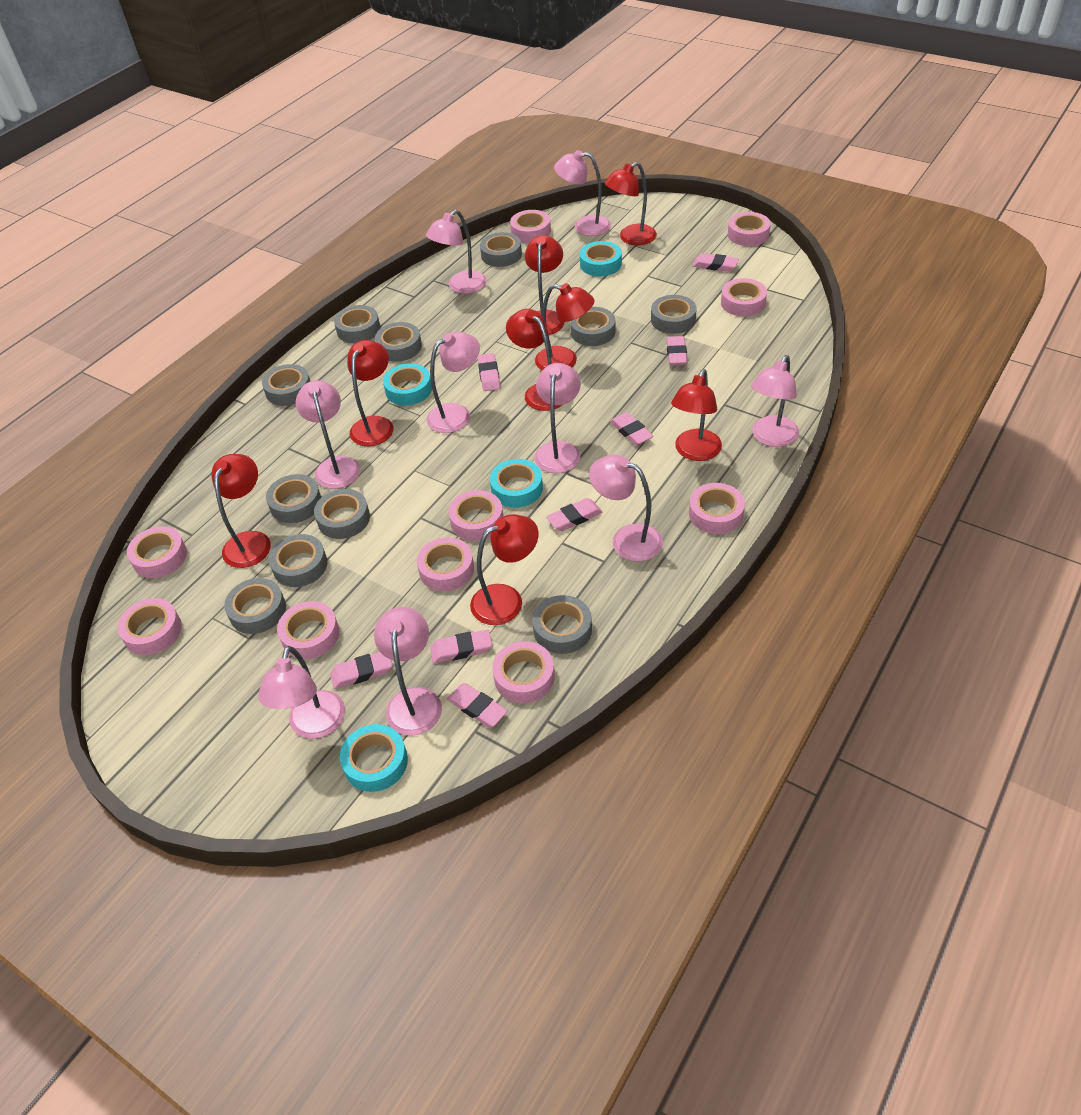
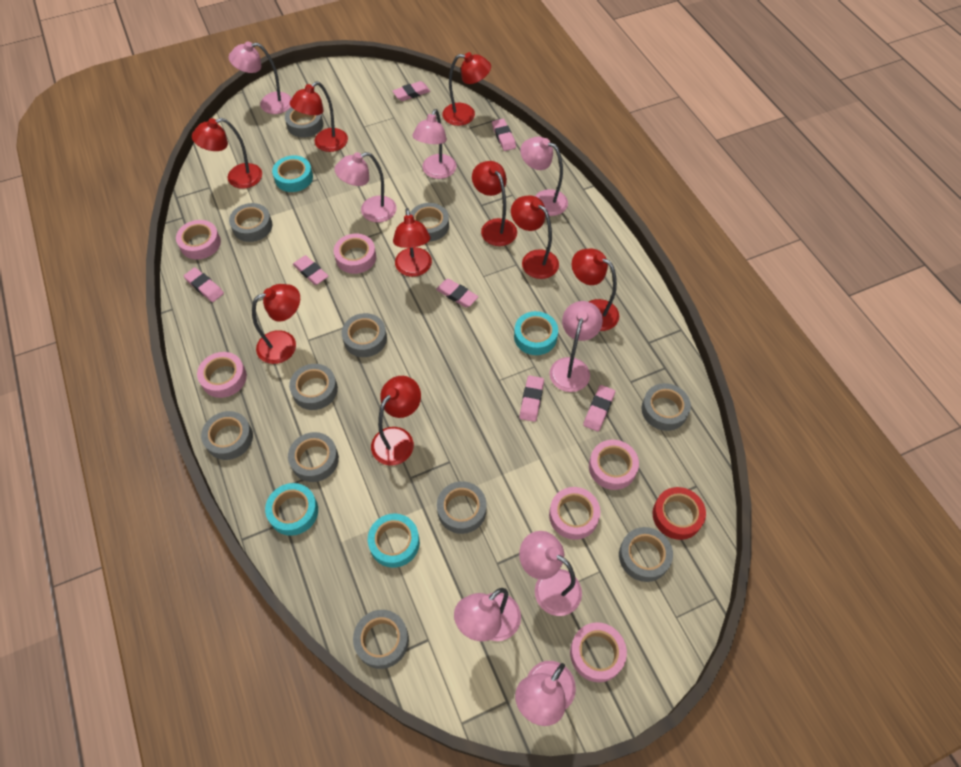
pink eraser: [330,652,392,689] [430,629,492,663] [447,683,507,727] [478,353,500,391] [546,498,603,531] [610,412,654,446] [666,336,688,365] [693,253,739,272] = 8 -> [184,267,224,302] [293,255,328,285] [393,81,430,101] [436,279,478,308] [492,119,516,151] [520,375,544,422] [583,385,615,431] = 7
pink lamp: [258,646,345,739] [296,380,360,489] [374,607,442,736] [426,210,487,294] [426,332,480,433] [535,363,581,473] [554,150,611,236] [589,455,663,561] [751,355,799,447] = 9 -> [229,41,292,114] [335,152,397,222] [412,109,456,179] [454,588,521,641] [515,661,576,726] [519,531,582,616] [520,137,568,216] [549,301,603,392] = 8
pink tape: [117,598,182,655] [127,526,187,578] [277,601,339,659] [417,537,474,591] [449,490,503,541] [492,641,555,703] [510,210,551,243] [689,483,745,534] [721,278,767,316] [728,212,771,246] = 10 -> [176,220,221,259] [197,352,247,398] [334,234,376,274] [549,487,600,540] [570,622,627,682] [589,440,639,490] = 6
red lamp: [211,454,271,568] [347,340,393,446] [470,514,538,625] [506,309,562,411] [525,235,564,335] [535,283,594,370] [605,162,657,245] [671,369,722,461] = 8 -> [192,118,262,189] [252,284,300,364] [290,82,348,152] [371,376,421,466] [393,208,432,277] [442,52,491,126] [472,161,517,246] [511,195,559,279] [572,249,619,331] = 9
red tape: none = 0 -> [653,487,706,540] = 1

